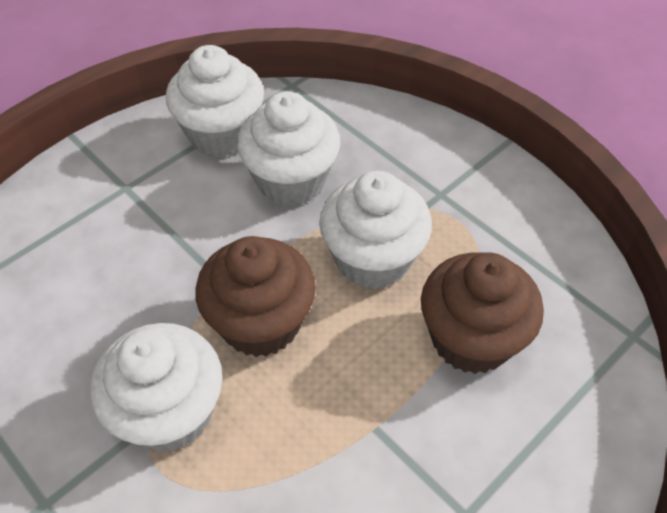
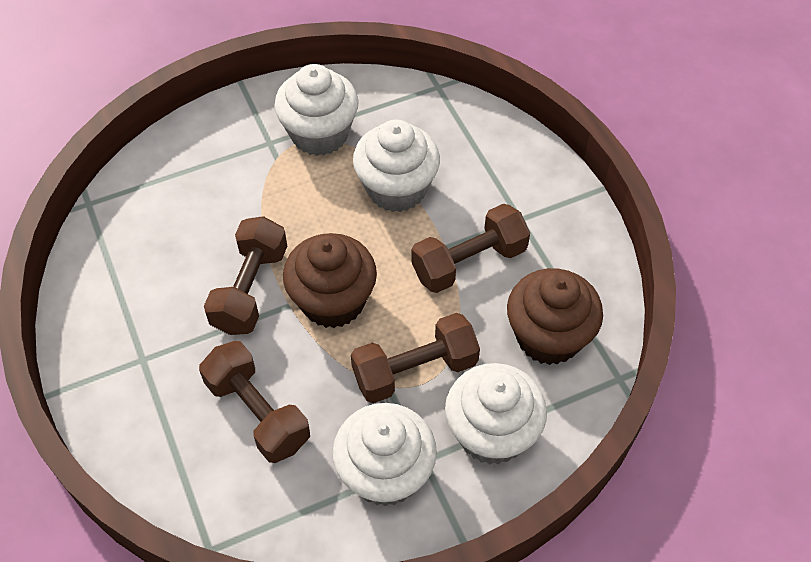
brown dumbbell: none = 0 -> [199,341,310,463] [204,216,287,335] [351,313,480,403] [411,204,530,293] = 4

